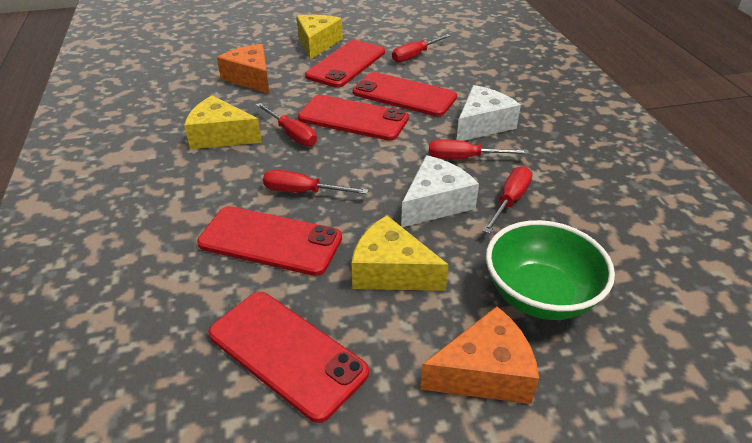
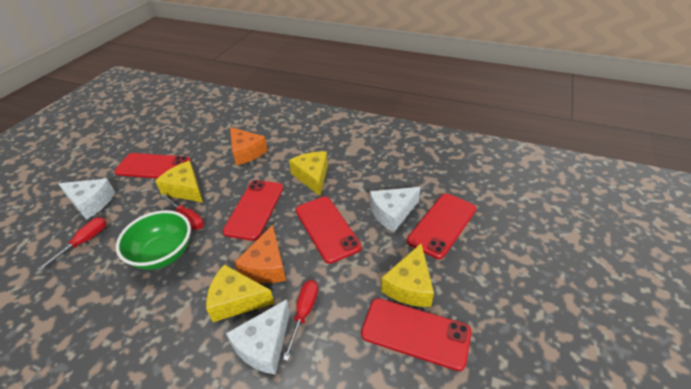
red screwdriver: [256,103,317,146] [263,170,369,194] [392,34,451,63] [429,139,529,159] [483,166,532,234] = 5 -> [37,217,106,271] [161,194,204,230] [283,280,318,361] = 3
white cheese: [401,155,479,227] [457,85,521,141] = 2 -> [58,179,115,220] [226,299,290,375] [370,187,420,232] = 3
yellow cheese: [184,95,262,149] [297,15,343,60] [352,216,449,291] = 3 -> [155,161,203,203] [206,264,275,322] [289,152,328,196] [381,244,434,307] = 4

